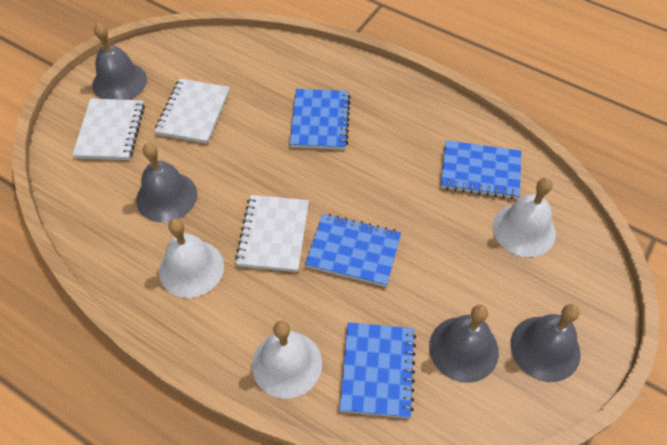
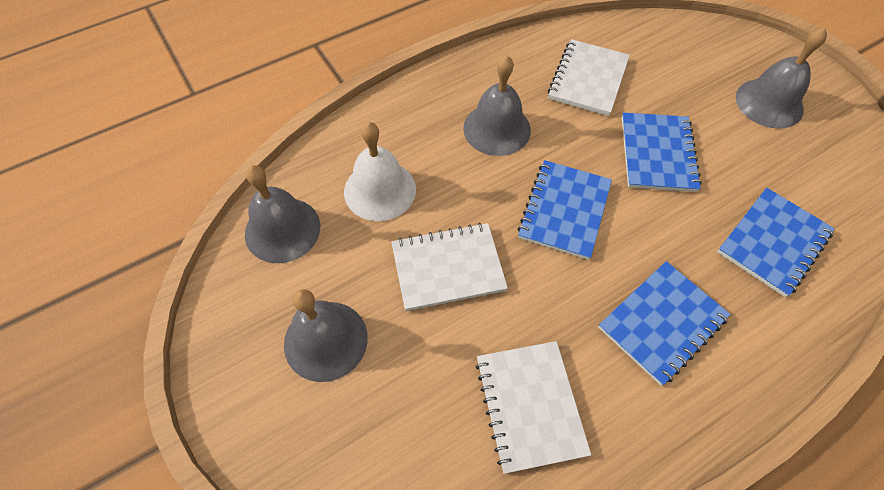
white bell: [159,218,224,298] [252,321,322,399] [493,178,556,257] = 3 -> [344,122,416,221] = 1

